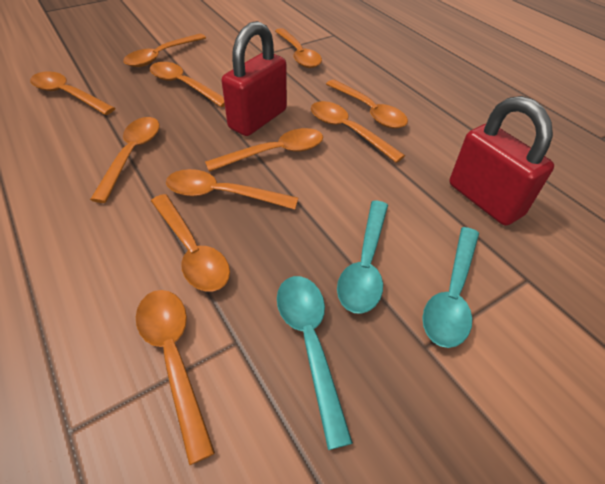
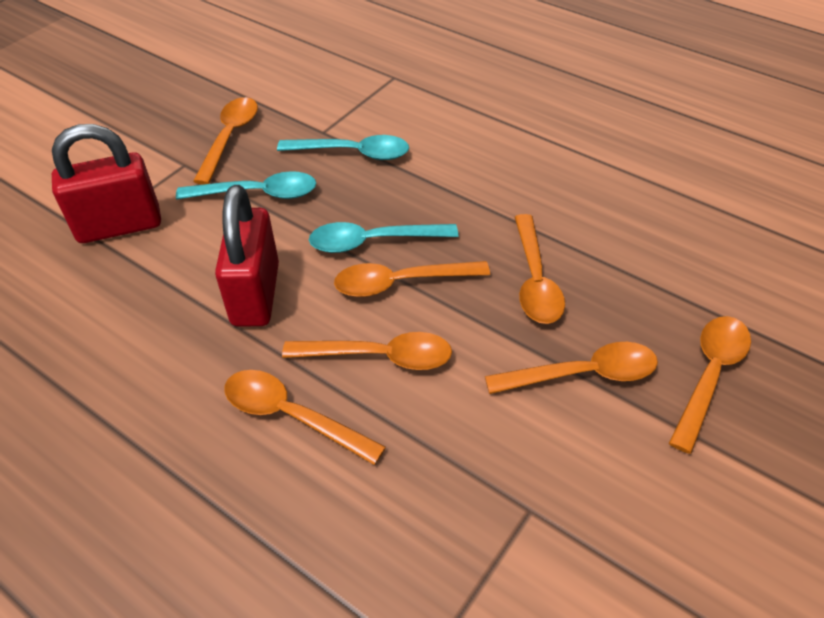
orange spoon: [30,72,115,115] [90,117,160,203] [123,34,206,67] [136,290,215,465] [150,62,225,107] [151,194,230,292] [166,169,298,210] [205,128,323,172] [275,28,322,68] [311,101,405,163] [326,79,408,128] = 11 -> [193,97,258,185] [224,370,386,465] [282,332,452,370] [334,261,490,297] [485,342,658,394] [515,214,565,324] [669,316,751,454] = 7

